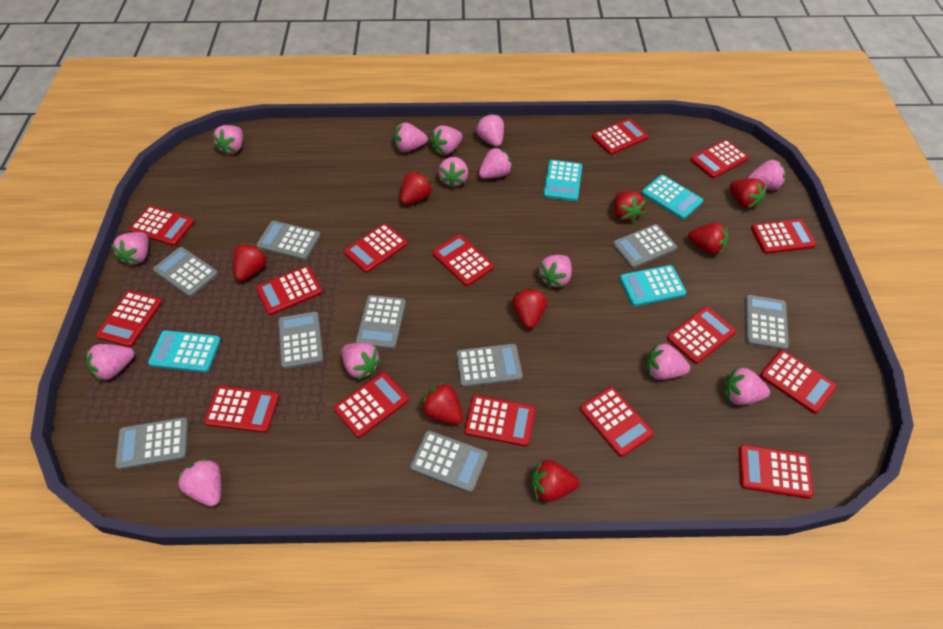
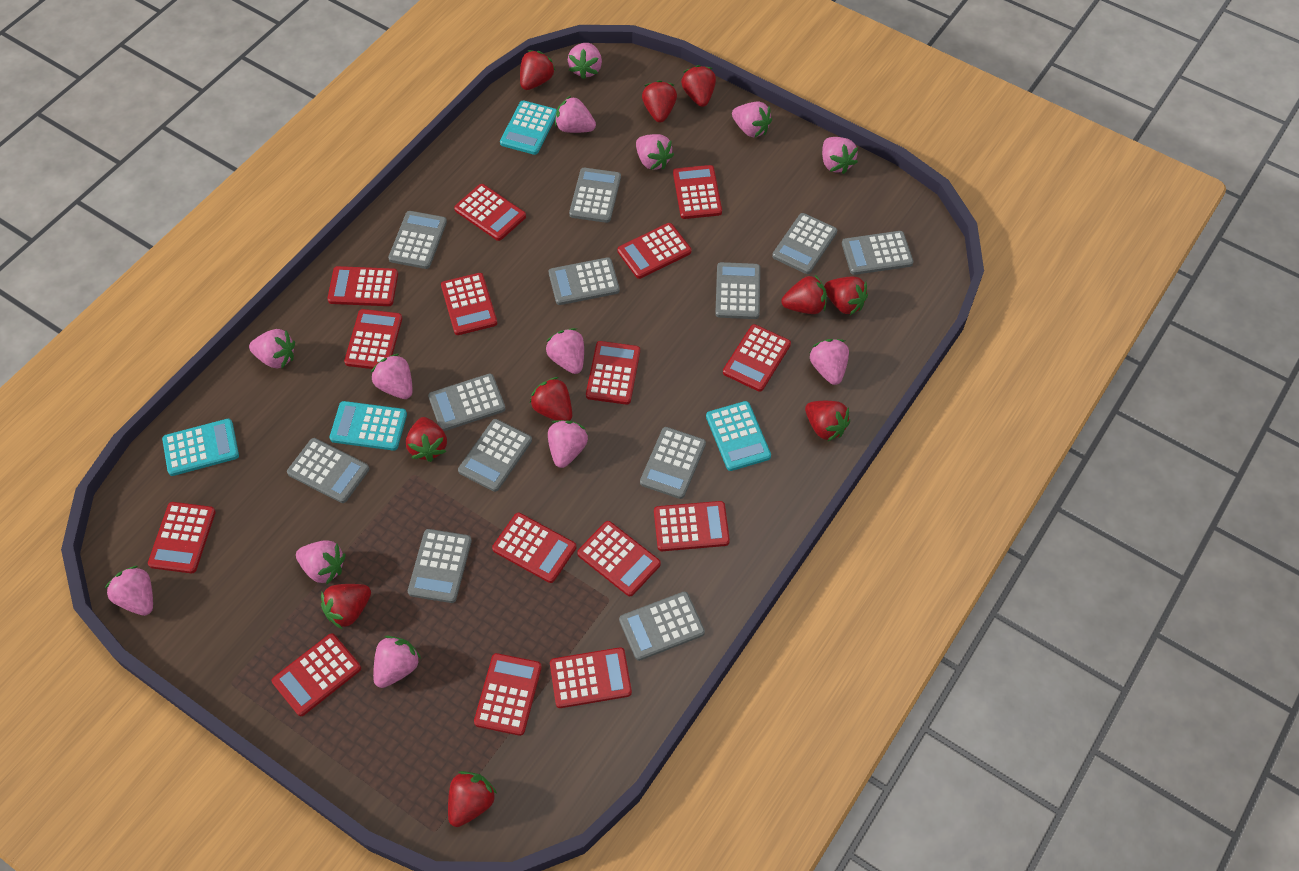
grey calculator: [115,417,188,470] [153,247,218,297] [256,221,320,260] [278,311,323,369] [356,295,406,349] [410,430,488,493] [456,344,523,387] [612,224,677,269] [745,295,789,350] = 9 -> [287,438,369,503] [388,211,447,269] [408,529,472,603] [428,374,506,431] [458,419,532,492] [549,257,620,305] [569,168,621,223] [619,592,705,661] [640,427,706,499] [715,262,760,319] [772,213,837,274] [842,231,913,275] = 12
pink strawberry: [86,344,135,382] [111,232,149,267] [176,458,221,507] [212,125,243,155] [341,343,381,380] [394,123,428,152] [430,125,462,155] [438,157,468,188] [476,114,504,147] [479,147,513,179] [538,255,572,288] [646,342,690,380] [724,367,770,405] [747,160,786,190] = 14 -> [105,566,153,616] [249,329,295,368] [296,540,346,584] [371,354,413,399] [373,636,421,688] [546,328,584,374] [548,420,588,468] [555,96,596,133] [568,43,602,80] [636,134,674,170] [732,101,772,138] [810,339,849,385] [822,137,858,174] = 13
red strawberry: [233,243,269,281] [400,170,433,205] [420,382,463,425] [512,288,547,329] [532,460,579,502] [614,191,646,223] [688,222,728,255] [729,178,767,209] = 8 -> [321,584,371,629] [406,417,447,462] [448,771,497,827] [520,50,556,90] [530,377,572,421] [642,80,677,122] [681,65,716,107] [781,275,827,314] [805,401,850,442] [824,277,868,315] = 10

